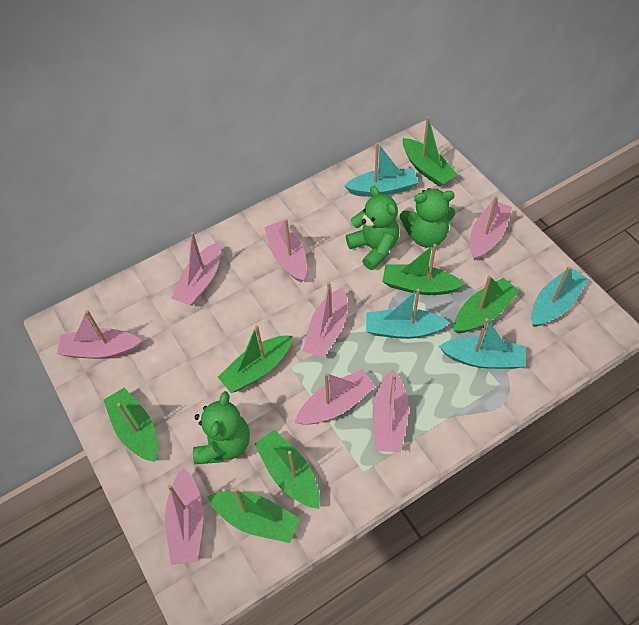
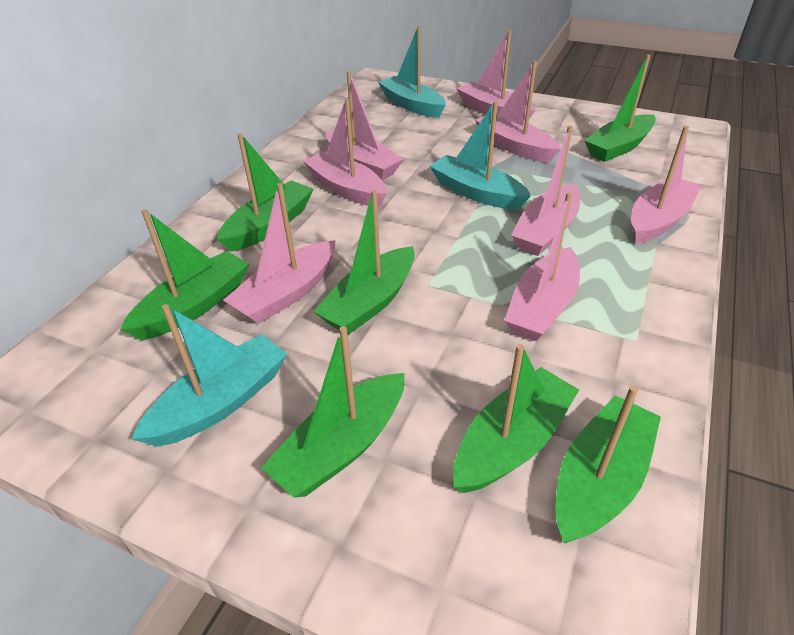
green teddy bear: [193,391,250,464] [346,186,399,270] [400,188,455,248] = 3 -> none = 0
turquoise boat: [344,143,418,197] [366,289,450,339] [439,318,526,369] [531,266,588,327] = 4 -> [131,304,287,447] [378,26,446,118] [429,101,531,210] = 3

